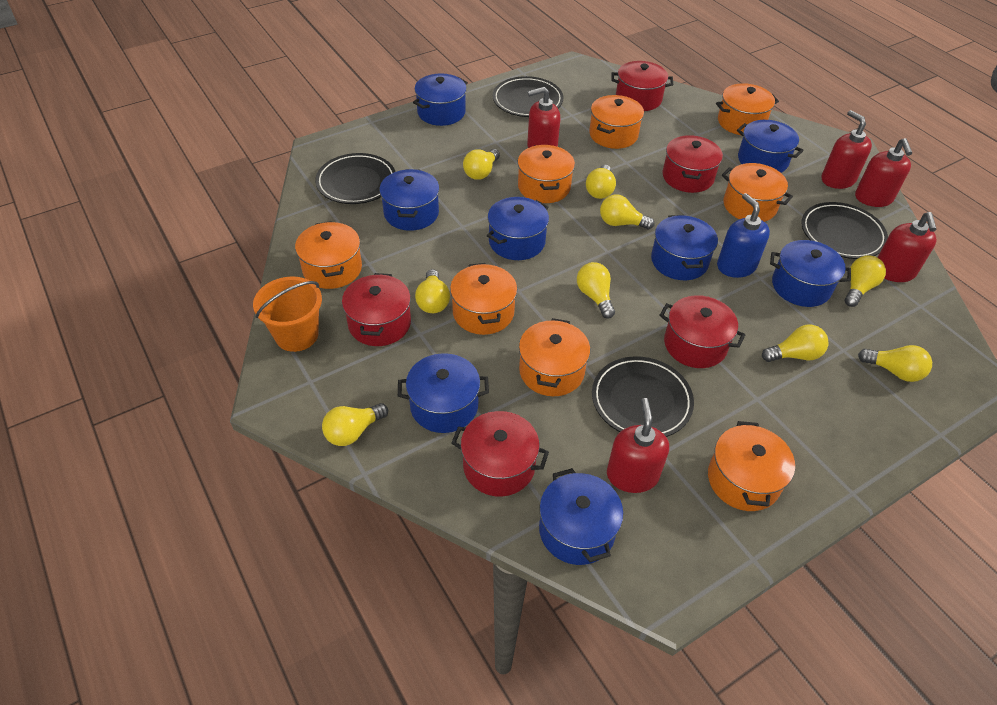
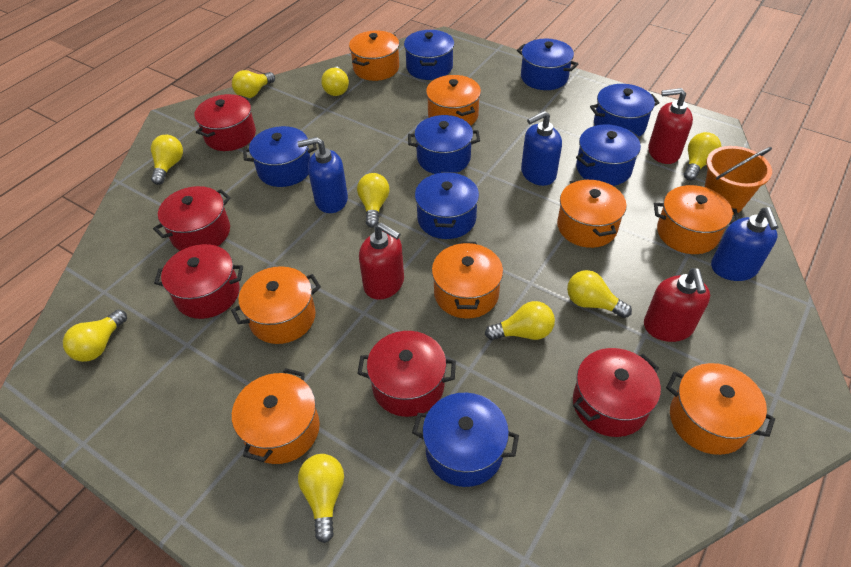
black plate: [315,153,395,204] [493,76,563,117] [592,356,694,437] [801,202,888,259] = 4 -> none = 0
blue soap dispenser: [717,193,770,278] = 1 -> [297,137,348,213] [521,111,562,186] [711,207,778,281] = 3
red soap dispenser: [527,87,560,148] [607,398,669,493] [822,110,872,189] [855,138,912,207] [877,212,937,282] = 5 -> [359,223,404,300] [644,268,710,342] [648,88,693,164] = 3

